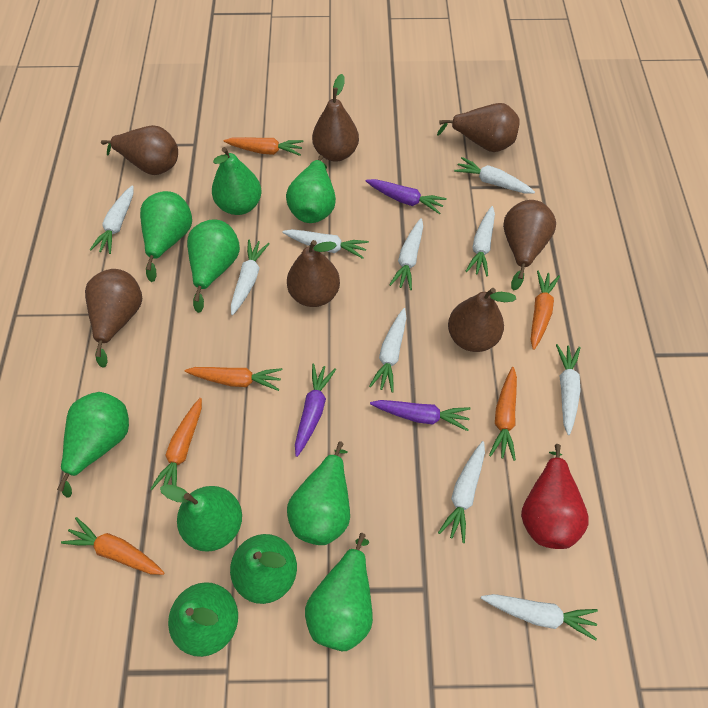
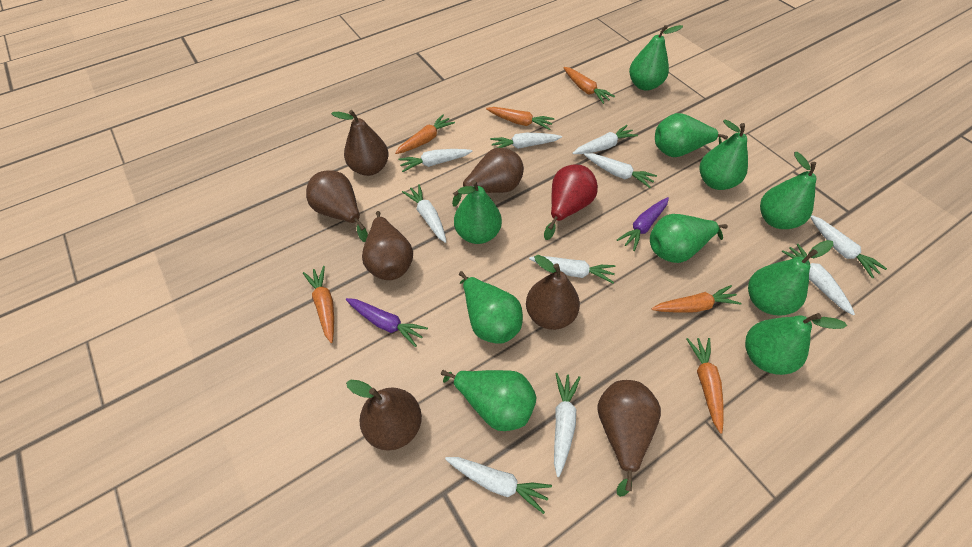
purple carrot: [295,364,336,457] [366,179,447,214] [370,400,471,431] = 3 -> [346,298,428,347] [617,197,669,251] = 2

